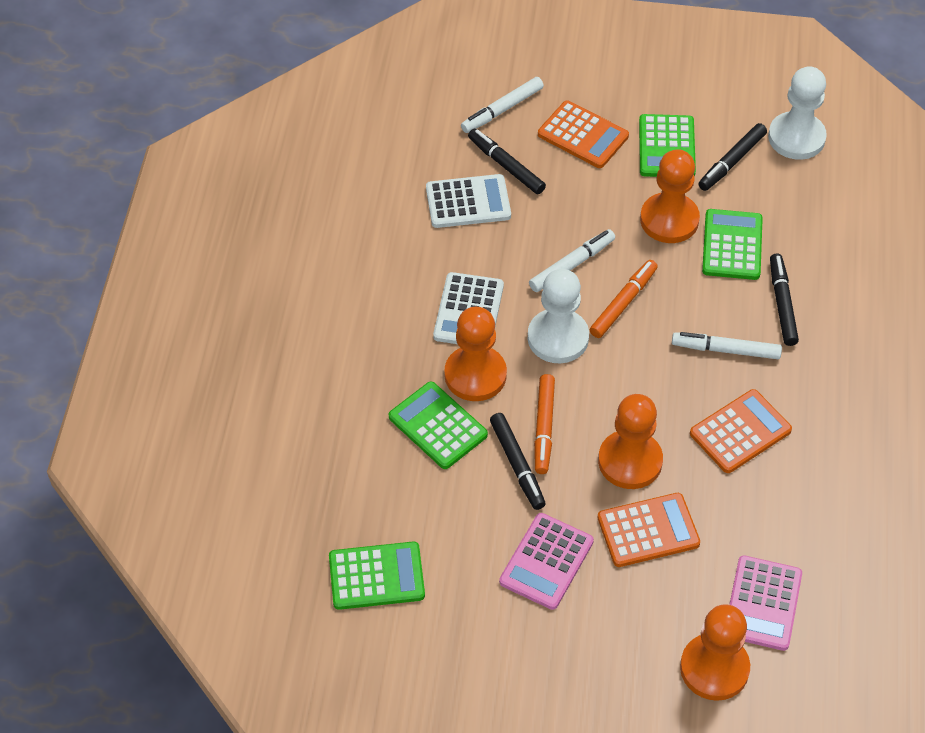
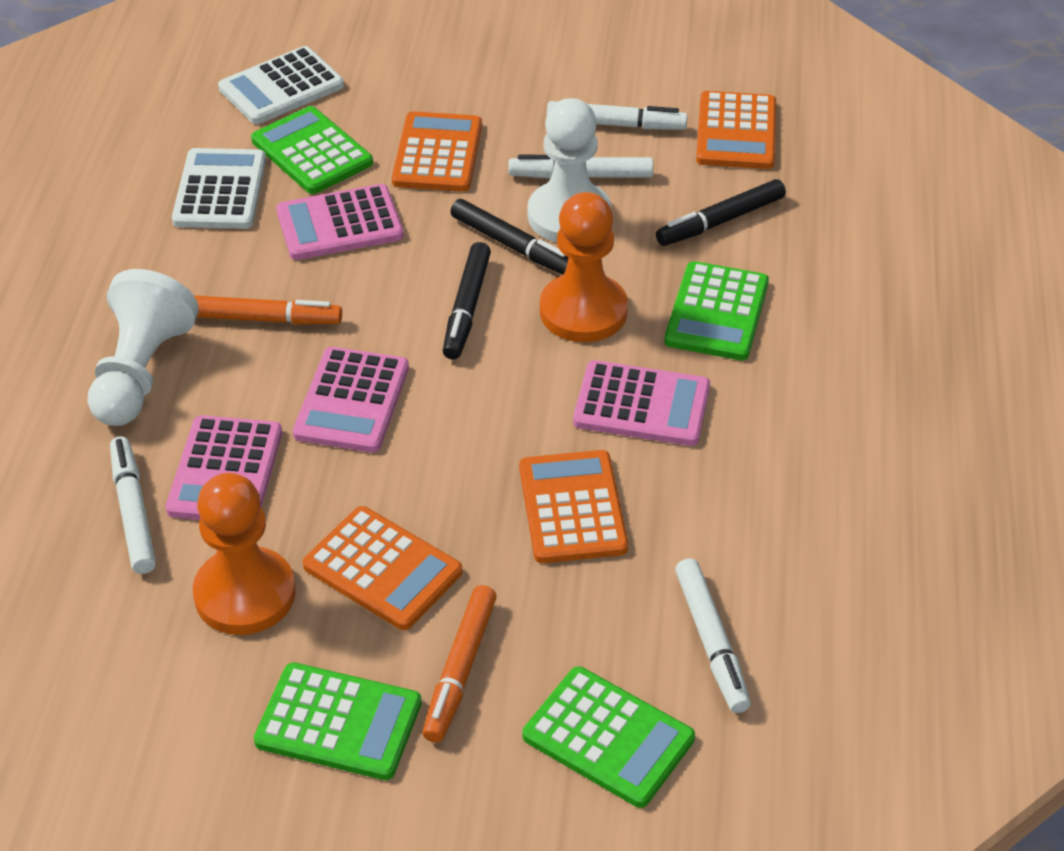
black marker: [468,129,546,194] [490,413,546,510] [698,123,767,191] [770,254,799,346] = 4 -> [443,242,491,359] [451,199,569,275] [656,179,786,246] = 3
orange calculator: [538,100,629,168] [597,493,700,567] [690,389,792,473] = 3 -> [303,506,462,630] [392,111,482,192] [519,450,628,563] [696,91,776,169] = 4
orange pawn: [444,307,507,401] [598,394,663,489] [640,149,700,243] [680,604,750,701] = 4 -> [193,473,296,635] [540,192,628,342] = 2
pink calculator: [499,513,594,610] [729,555,802,651] = 2 -> [166,415,282,520] [276,184,404,260] [293,347,409,453] [573,360,710,446] = 4
white marker: [461,77,544,133] [529,229,615,292] [672,332,782,359] = 3 -> [110,436,156,574] [508,155,653,179] [547,101,688,130] [675,558,751,713] = 4

